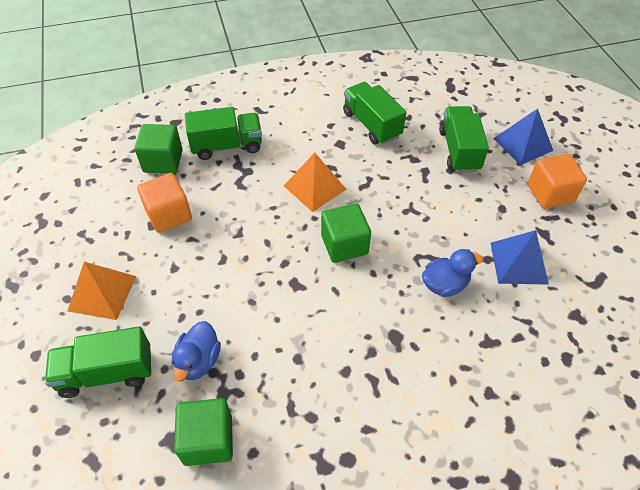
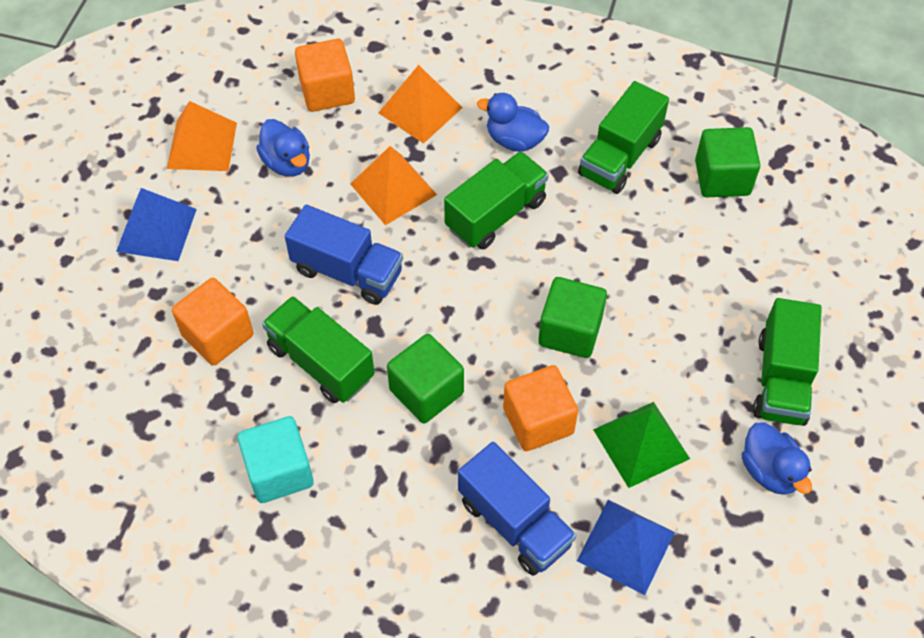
blue duck: [172,321,221,381] [422,249,483,297] = 2 -> [256,119,310,177] [477,93,549,152] [742,422,812,495] = 3
blue truck: none = 0 -> [285,205,403,305] [458,442,576,576] = 2
green pyramid: none = 0 -> [593,402,690,488] = 1
orange cube: [137,173,192,233] [527,154,587,209] = 2 -> [172,278,253,366] [295,39,355,112] [503,365,578,451] = 3
orange pyramid: [68,262,136,320] [284,153,346,212] = 2 -> [167,101,237,171] [350,146,437,225] [379,65,463,144] = 3
turquoise cube: none = 0 -> [237,416,314,503] = 1

